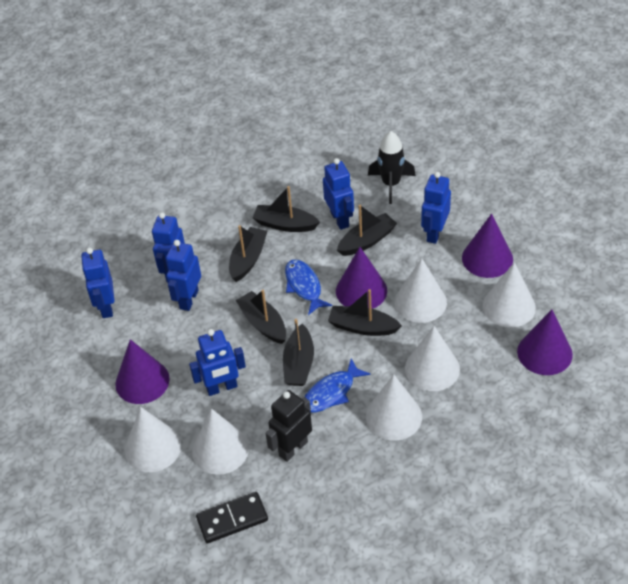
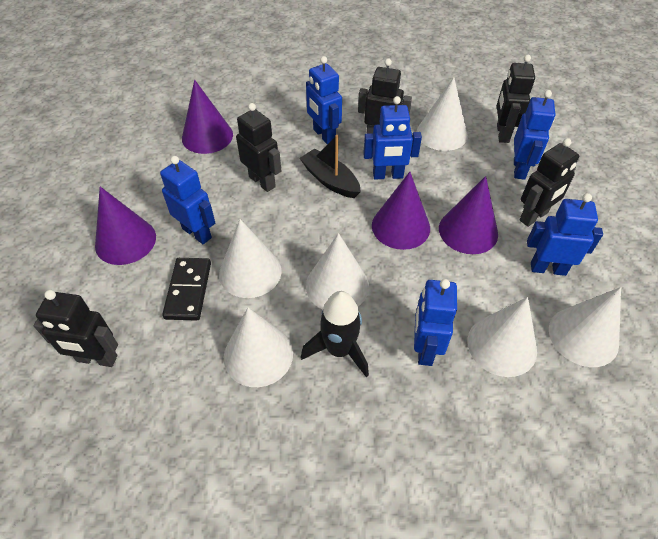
black boat: [229,225,267,282] [236,290,286,344] [253,186,320,232] [283,319,314,386] [328,289,402,336] [337,205,397,256] = 6 -> [300,135,361,198] = 1
black robot: [266,390,312,462] = 1 -> [34,290,118,367] [236,103,281,192] [358,58,412,134] [497,55,535,143] [519,138,579,227] = 5
blue fish: [285,259,332,315] [305,359,370,412] = 2 -> none = 0

